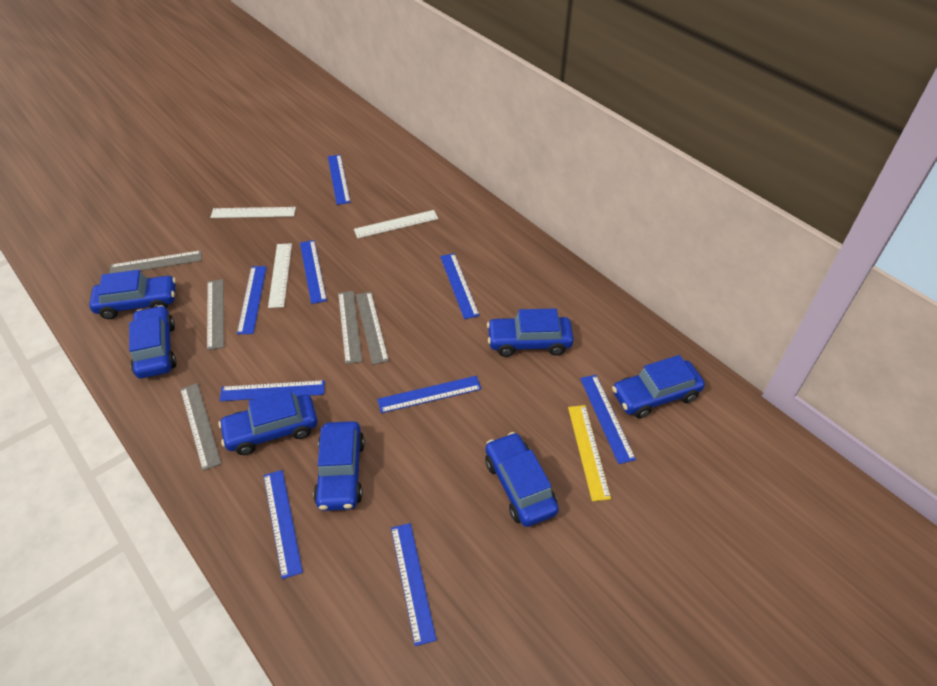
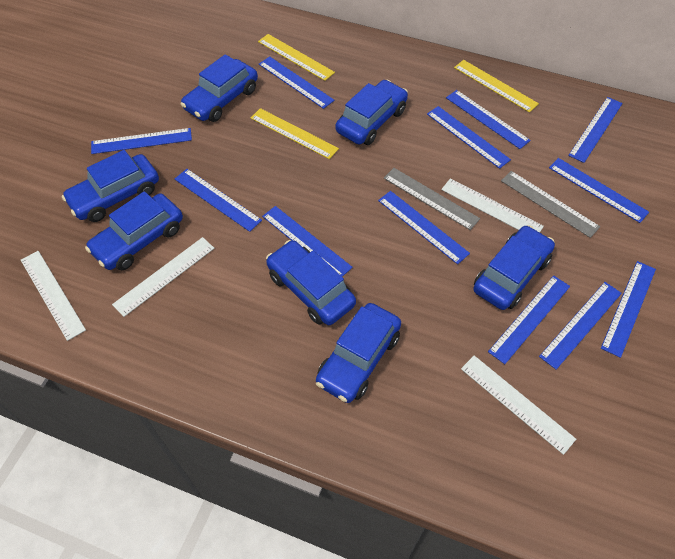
blue ruler: [219,380,325,401] [237,266,267,334] [263,470,303,579] [300,240,327,304] [328,155,351,205] [377,376,481,413] [391,523,437,646] [440,253,480,319] [580,375,636,464] = 9 -> [91,128,192,154] [175,169,262,232] [259,56,335,109] [262,206,353,277] [378,191,470,264] [427,106,511,169] [446,90,531,149] [488,276,570,364] [539,282,622,370] [549,158,649,223] [568,97,623,163] [601,261,656,358] = 12
grey ruler: [110,250,202,273] [180,383,222,471] [207,279,224,350] [338,291,362,364] [356,292,389,365] = 5 -> [384,168,480,230] [501,171,600,238] = 2
white ruler: [210,207,296,218] [268,243,292,308] [354,210,438,238] = 3 -> [21,251,86,341] [112,237,214,317] [441,178,544,233] [461,355,576,455] = 4
yellow ruler: [568,405,611,502] = 1 -> [251,108,339,159] [258,34,335,81] [454,60,539,112] = 3

